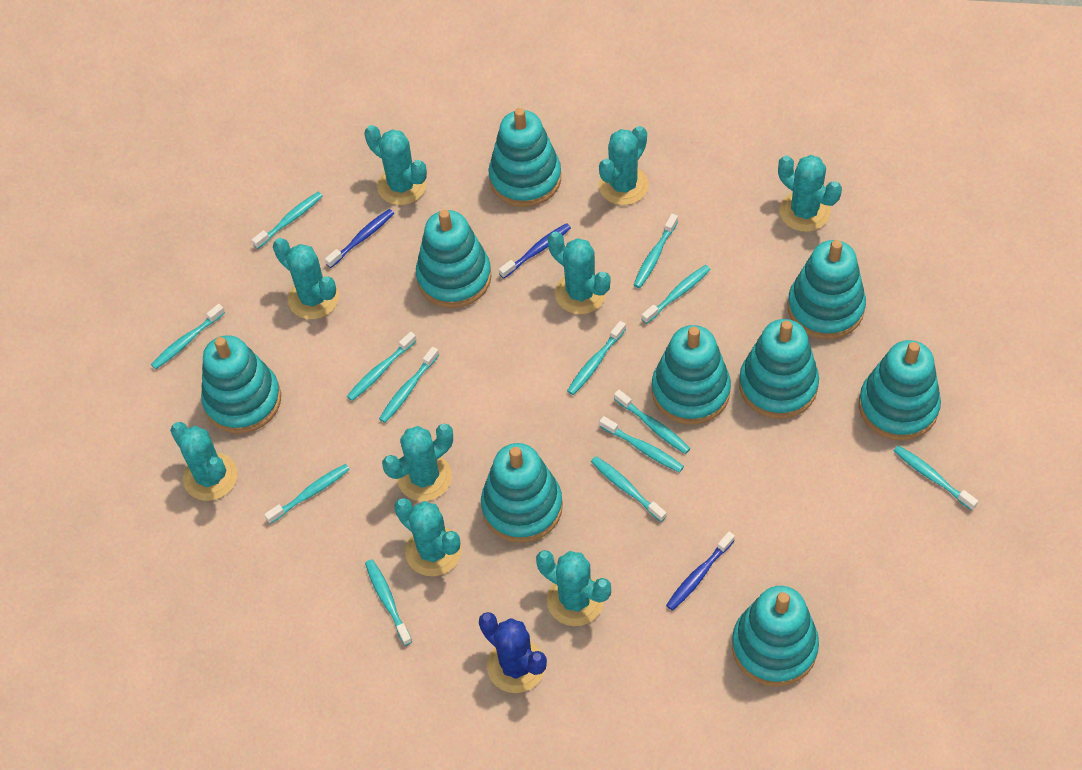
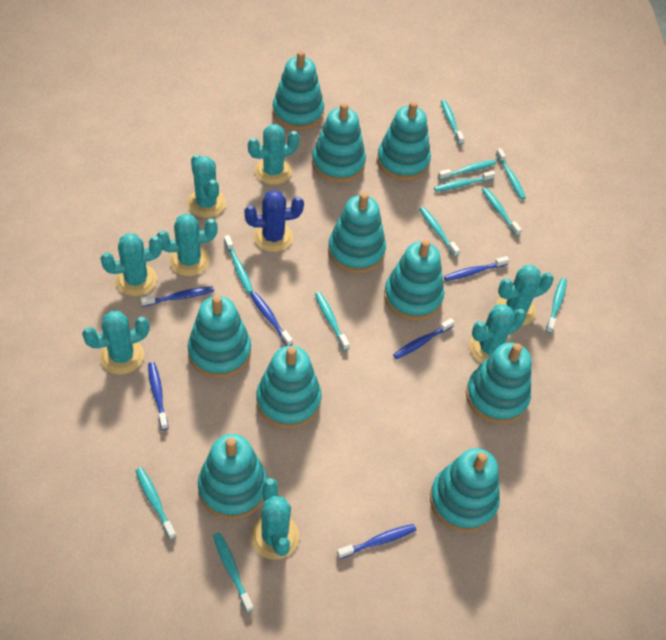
blue toothbrush: [325,209,394,268] [499,223,571,279] [666,532,735,611] = 3 -> [140,287,214,307] [148,362,168,430] [250,292,293,346] [337,524,416,559] [393,318,455,359] [444,256,509,281] = 6
turquoise cactus: [170,422,237,501] [273,238,339,319] [365,125,427,205] [382,424,453,501] [394,498,461,576] [536,550,611,626] [548,231,611,314] [599,126,649,205] [778,155,842,232] = 9 -> [82,311,150,374] [101,233,163,296] [156,214,218,276] [187,154,226,218] [248,124,300,185] [251,478,299,560] [469,304,526,363] [496,265,554,326] = 8
turquoise stacking toy: [201,335,281,434] [416,210,492,308] [481,443,563,543] [488,108,561,207] [652,325,731,425] [732,586,819,687] [739,319,819,419] [787,240,866,339] [859,340,941,441] = 9 -> [188,296,251,378] [198,434,267,519] [256,346,322,429] [272,51,324,130] [312,103,366,183] [328,193,386,274] [377,101,431,181] [384,240,444,321] [430,448,500,532] [466,343,531,424] = 10
turquoise toothbrush: [151,304,225,369] [252,192,323,249] [264,464,350,524] [347,332,417,401] [365,559,412,646] [379,347,439,423] [567,321,626,395] [591,456,666,522] [599,416,684,473] [614,390,691,454] [633,214,678,288] [642,265,711,324] [894,445,978,510] = 13 -> [136,467,176,540] [213,532,254,613] [224,235,253,294] [315,292,350,351] [419,207,460,257] [434,171,496,192] [438,160,496,180] [441,100,464,145] [482,187,522,236] [496,148,526,200] [546,278,567,333] = 11

